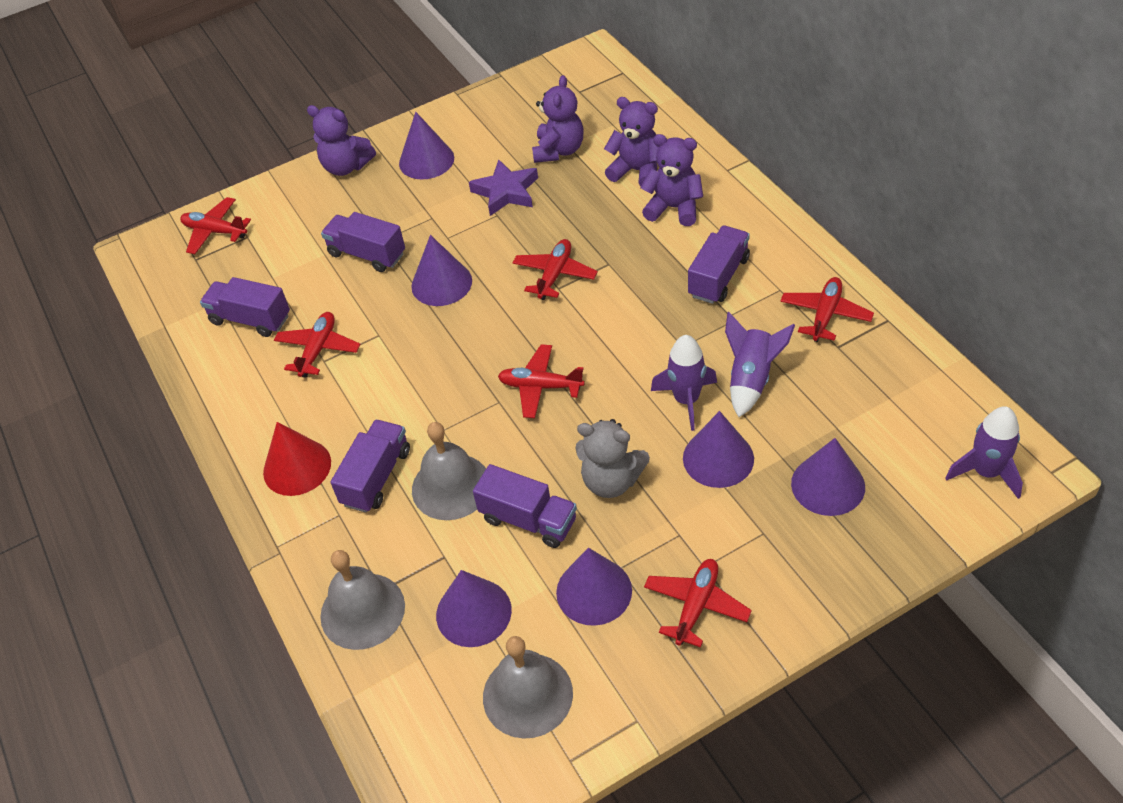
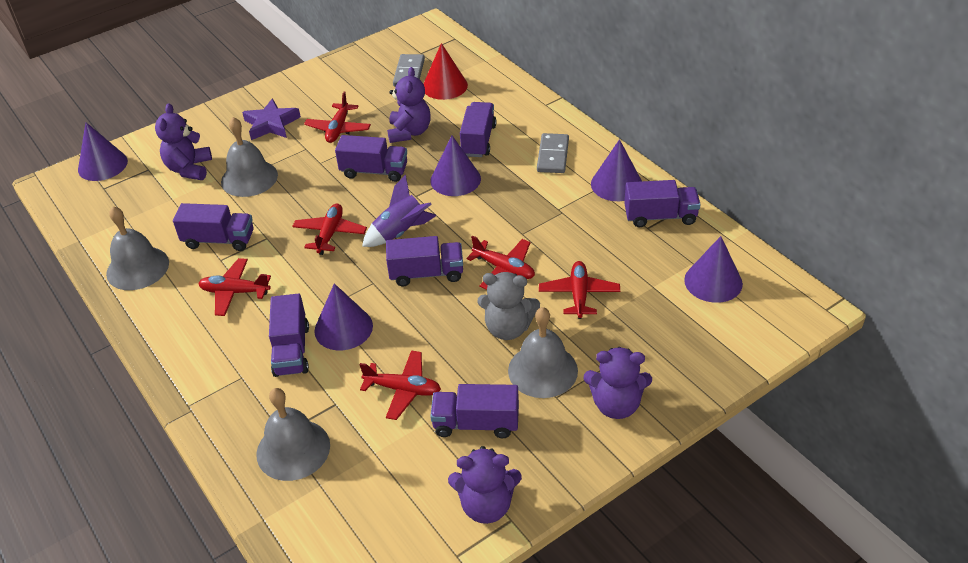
grey bell: [320,550,405,650] [412,422,486,520] [483,636,573,739] = 3 -> [106,206,169,290] [221,117,278,197] [256,388,330,481] [508,307,578,398] = 4
grey domino: none = 0 -> [393,54,425,87] [537,133,569,173] = 2
purple cone: [399,112,454,180] [411,235,472,306] [436,570,512,647] [556,548,632,626] [683,411,754,488] [791,438,865,516] = 6 -> [78,122,128,181] [314,283,373,350] [430,136,481,196] [591,139,642,201] [684,236,743,303] = 5
purple rocket: [651,335,717,431] [725,312,795,417] [945,406,1023,499] = 3 -> [362,175,436,247] = 1
purple truck: [200,277,290,337] [321,212,405,272] [330,420,410,513] [473,464,577,548] [688,226,750,304] = 5 -> [173,203,254,251] [269,293,309,377] [335,135,407,182] [386,236,463,286] [430,384,519,439] [460,102,497,157] [624,180,701,227] = 7

